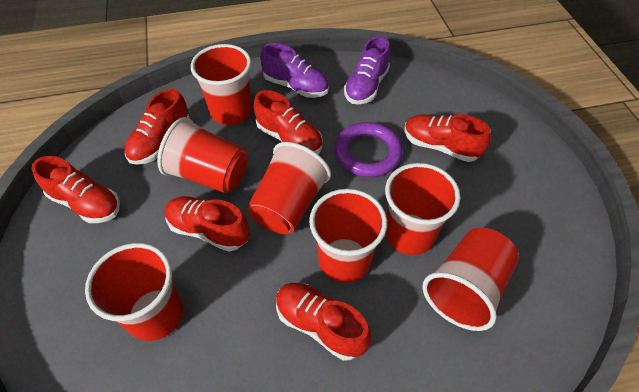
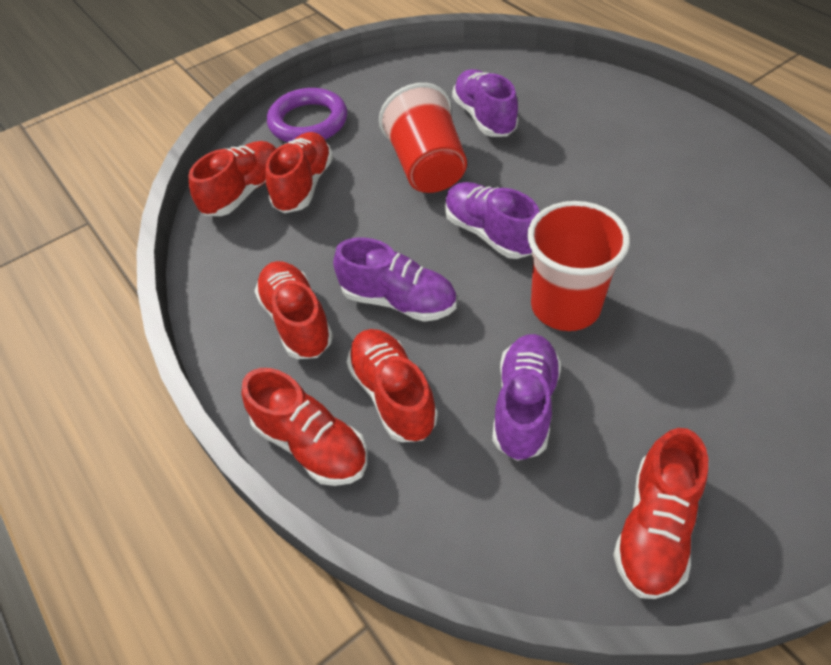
purple shoe: [260,43,329,98] [344,36,390,104] = 2 -> [333,237,457,322] [445,182,540,259] [452,69,519,137] [492,334,562,461] = 4
red cup: [85,243,183,341] [157,117,248,194] [191,44,252,125] [247,142,331,234] [309,189,387,283] [385,163,461,255] [422,227,519,331] = 7 -> [379,83,467,193] [527,201,630,331] = 2

